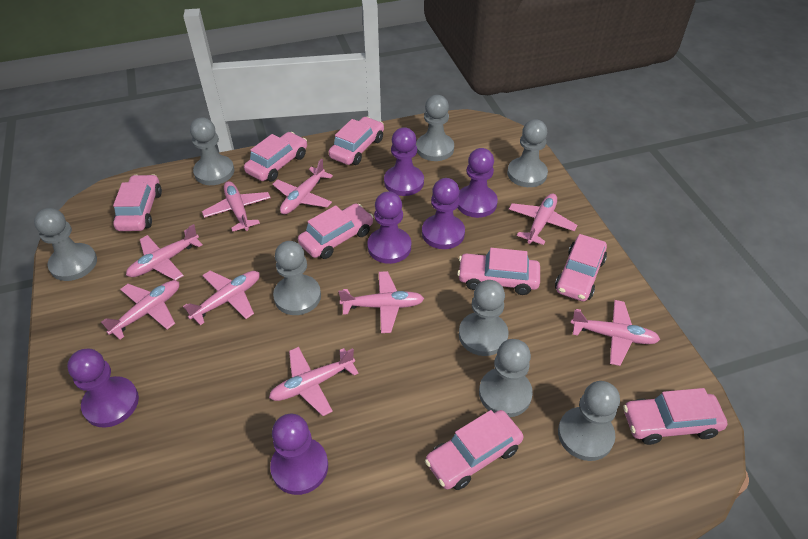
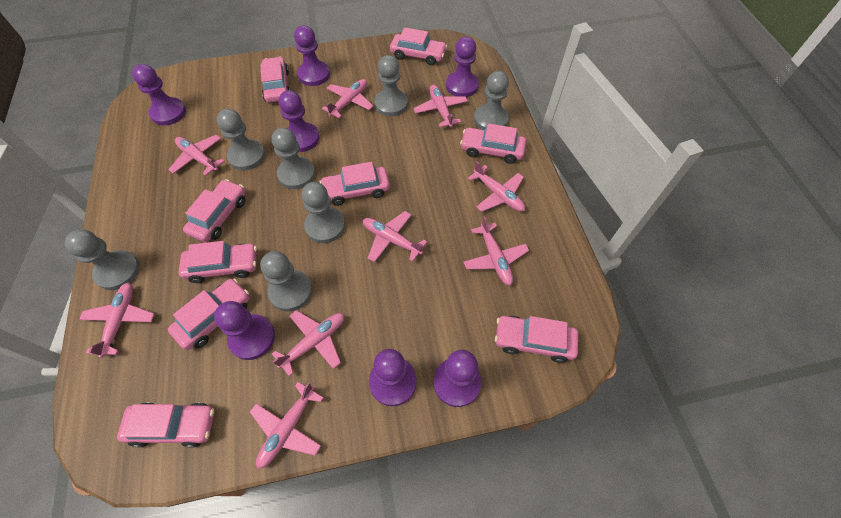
grey pawn: [34,208,97,281] [190,117,234,185] [273,241,321,315] [416,95,454,161] [459,280,508,356] [479,339,533,417] [507,119,548,187] [558,381,620,461] = 8 -> [65,229,140,290] [217,109,265,170] [260,251,312,311] [271,127,315,189] [302,182,345,243] [374,55,408,116] [474,71,509,130] = 7
pink car: [113,174,162,231] [244,132,307,182] [298,204,373,259] [329,117,384,165] [425,410,523,490] [457,248,540,295] [555,234,607,302] [623,388,728,445] = 8 -> [117,402,215,448] [168,278,250,350] [179,241,257,283] [183,179,245,242] [261,57,290,103] [319,162,390,206] [390,27,447,66] [460,124,526,164] [495,316,578,363] = 9
purple pawn: [67,349,139,428] [270,414,328,495] [367,191,411,264] [384,127,424,196] [422,178,465,249] [457,148,498,218] = 6 -> [132,64,186,125] [214,301,275,360] [279,90,320,152] [294,25,330,86] [369,349,417,406] [433,350,481,407] [446,36,479,97] = 7

